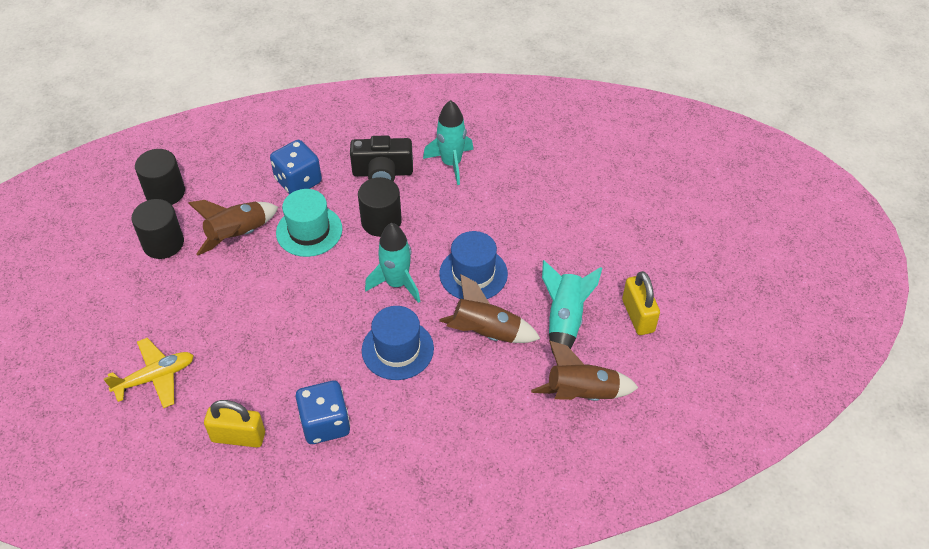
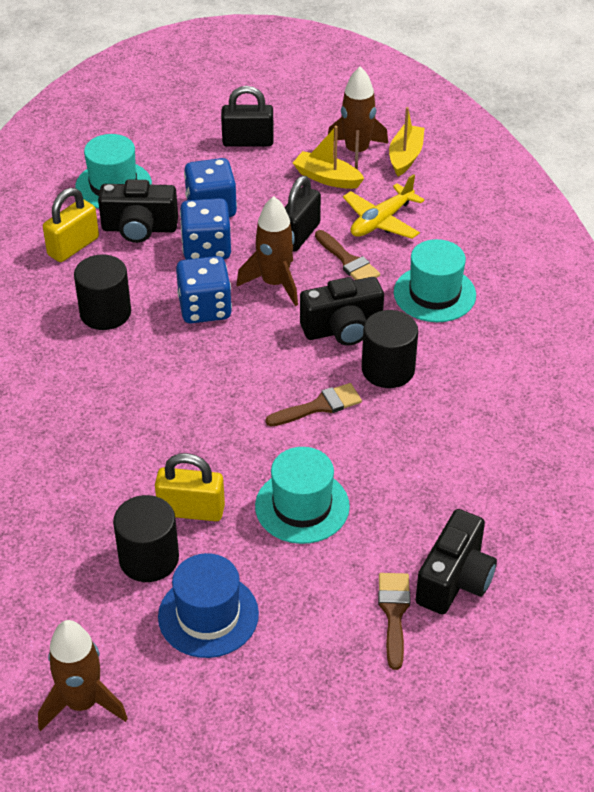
black camera: [350,135,413,181] = 1 -> [98,179,178,243] [300,277,384,346] [416,509,497,614] = 3
black padlock: none = 0 -> [221,86,274,147] [285,176,321,252] = 2
blue dice: [270,140,322,194] [296,381,350,444] = 2 -> [176,256,232,323] [180,198,231,260] [184,158,237,217] = 3
blue hat: [362,306,434,380] [439,231,508,299] = 2 -> [158,553,259,658] = 1
brown brush: none = 0 -> [266,383,362,426] [315,230,380,280] [378,573,410,670] = 3
turquoise hat: [276,189,342,257] = 1 -> [75,134,152,209] [255,447,350,544] [394,239,476,322] = 3
turquoise rocket: [365,223,420,303] [423,100,474,185] [542,260,602,355] = 3 -> none = 0
yellow boat: none = 0 -> [293,126,364,189] [389,107,424,176] = 2

